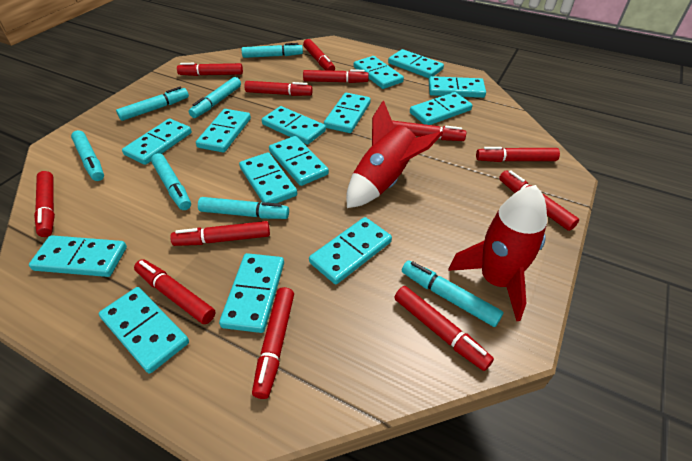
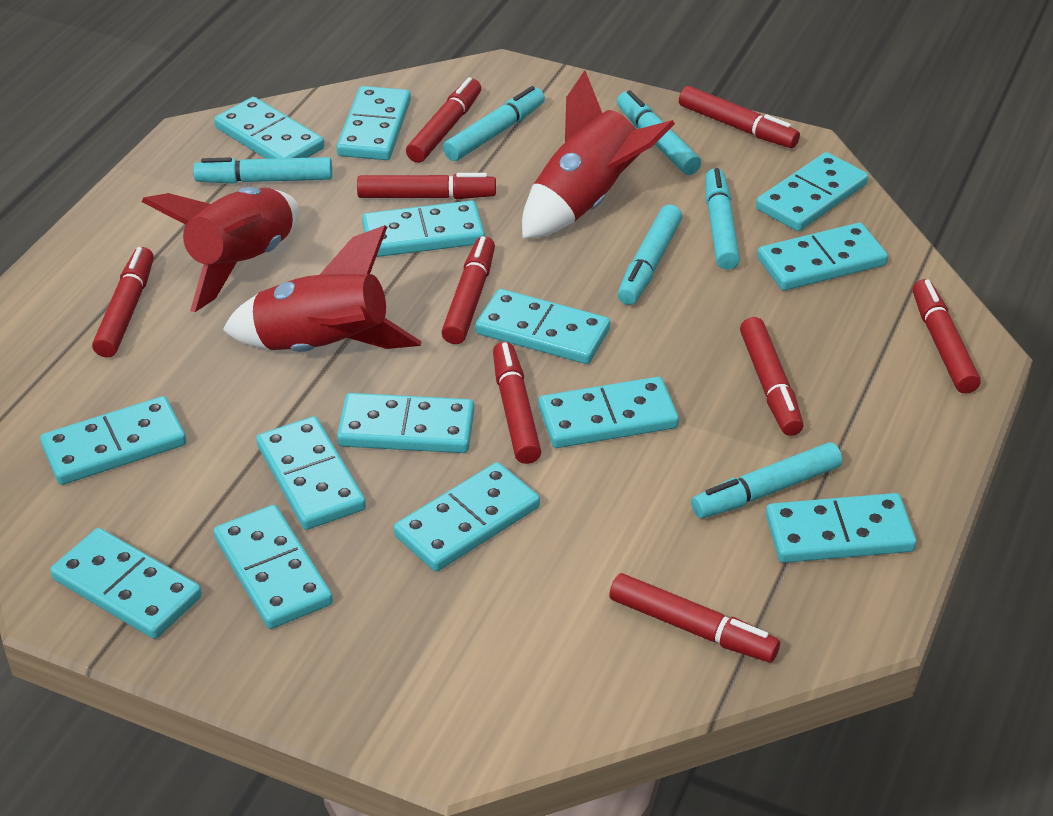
red marker: [34,171,55,237] [134,259,215,324] [170,221,270,246] [177,63,243,76] [244,81,313,96] [252,287,294,399] [303,39,335,71] [303,69,369,83] [392,121,466,141] [394,286,494,371] [476,147,560,162] [499,170,579,231] = 12 -> [92,247,154,358] [357,173,496,199] [406,77,481,163] [441,236,495,344] [493,342,541,464] [609,573,780,663] [679,86,800,148] [740,317,804,436] [913,279,981,393] = 9
red rocket: [346,100,443,208] [448,185,547,321] = 2 -> [141,187,299,312] [223,225,422,352] [522,71,675,239] = 3
turquoise marker: [71,130,104,181] [116,87,189,121] [151,153,191,210] [189,77,241,118] [198,197,289,219] [241,43,303,58] [402,260,503,327] = 7 -> [193,157,332,184] [443,86,545,161] [617,90,701,175] [618,205,682,305] [691,442,842,519] [705,168,740,270] = 6

